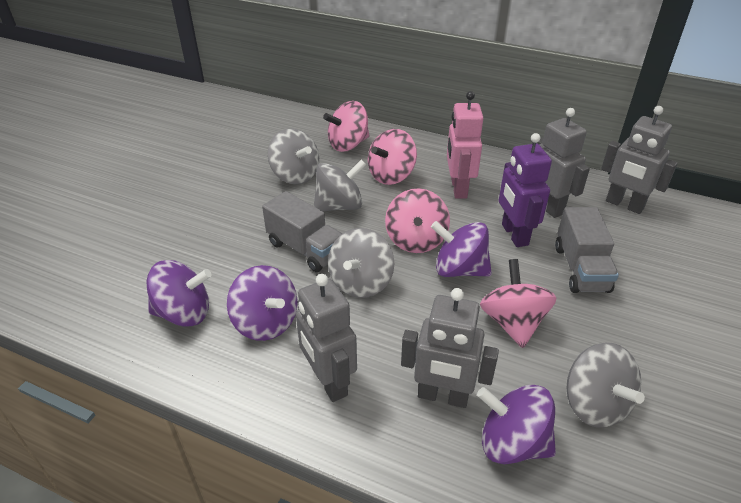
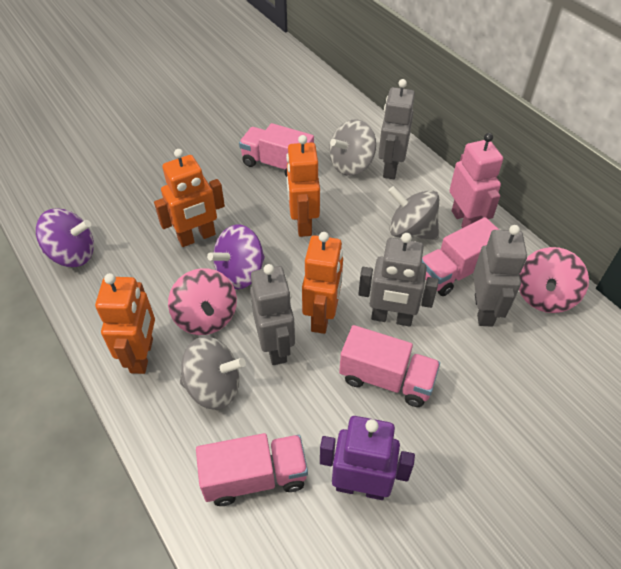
grey spinning top: [268,129,319,185] [314,159,366,212] [328,228,394,298] [566,343,645,428] = 4 -> [180,336,246,410] [329,119,376,176] [388,186,439,240] = 3
grey truck: [262,191,342,272] [555,207,619,293] = 2 -> none = 0
orange robot: none = 0 -> [95,273,155,374] [154,149,225,247] [286,135,320,237] [302,232,343,334] = 4
pink spinning top: [323,101,369,152] [368,129,417,185] [385,188,450,253] [480,259,557,348] = 4 -> [168,268,237,335] [519,247,589,313] = 2
pink truck: none = 0 -> [196,433,308,506] [239,123,314,177] [339,325,440,407] [422,217,499,296] = 4
purple spinning top: [146,260,212,327] [227,265,298,341] [431,221,492,277] [477,385,556,464] = 4 -> [36,208,94,267] [207,224,265,289] = 2

